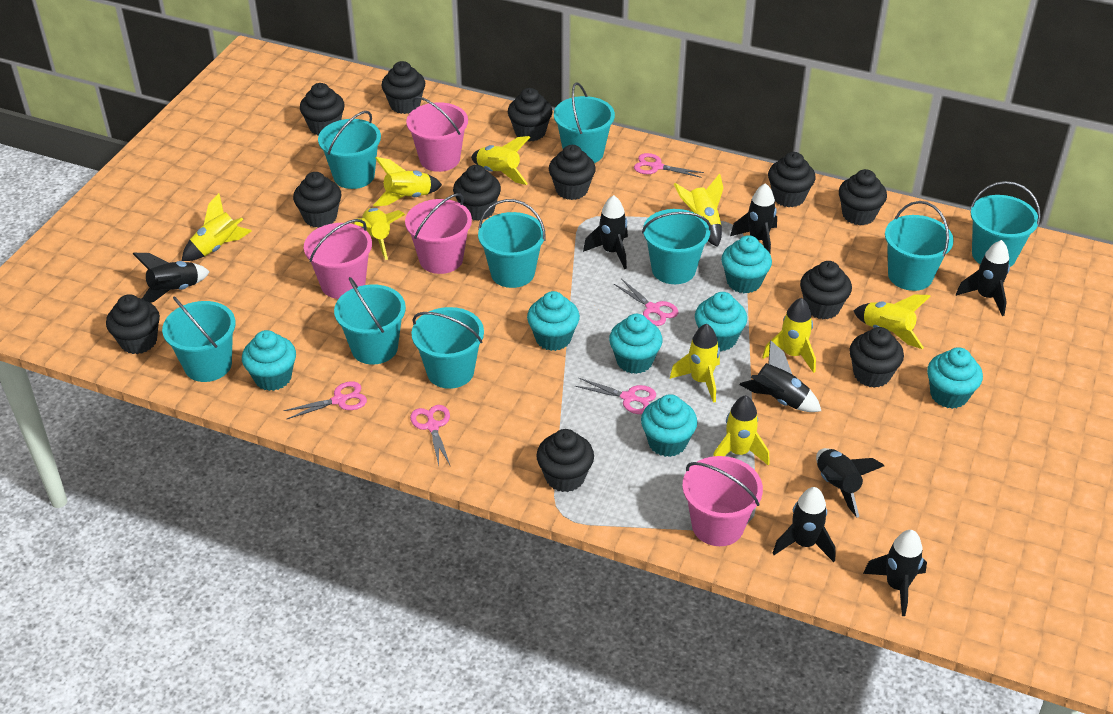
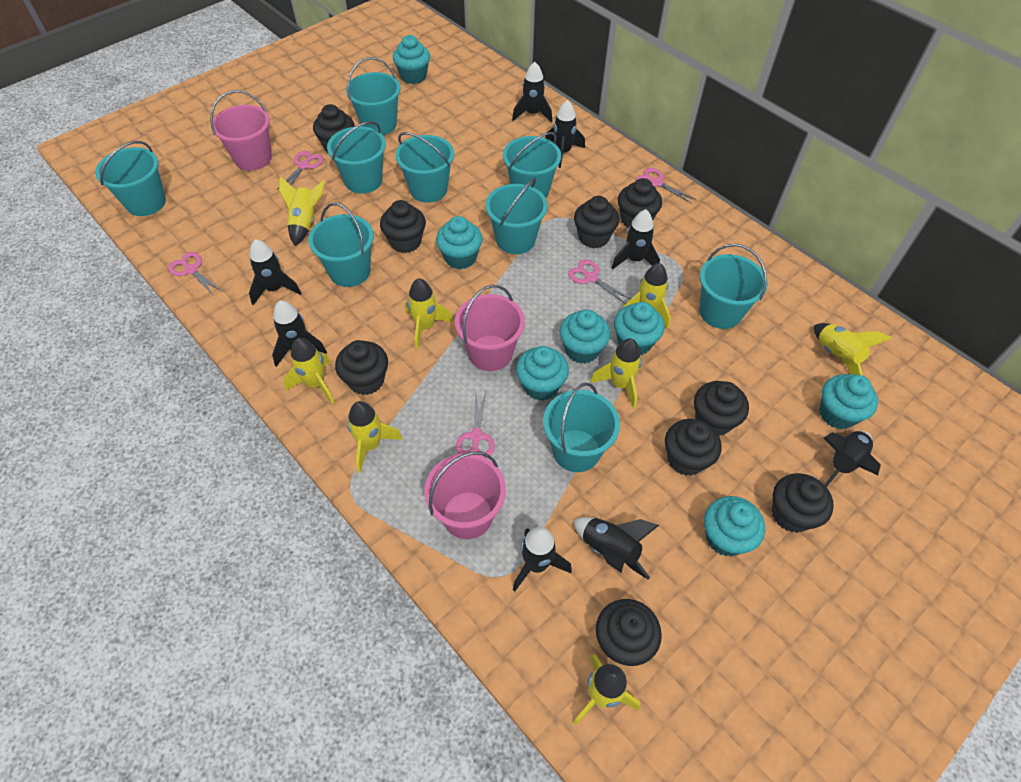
black cupcake: [106,294,160,354] [293,172,342,228] [300,83,345,136] [381,61,425,114] [453,165,501,221] [508,88,552,142] [536,429,594,492] [549,145,596,200] [768,152,816,207] [800,261,852,319] [839,169,887,225] [849,327,904,388] = 12 -> [313,104,354,153] [335,340,388,395] [380,200,426,253] [574,196,619,248] [596,599,662,666] [618,178,662,228] [665,419,722,476] [694,381,749,436] [772,473,834,533] = 9
pink bucket: [304,219,372,299] [405,193,472,274] [406,96,468,172] [682,456,763,546] = 4 -> [210,90,272,171] [424,451,506,539] [455,285,525,371] = 3
yellow rocket: [182,193,252,261] [354,208,405,260] [373,157,442,207] [471,136,530,185] [670,324,720,403] [674,174,723,247] [713,395,770,466] [762,298,816,373] [854,295,931,349] = 9 -> [279,176,325,246] [283,338,334,404] [347,401,403,473] [405,278,453,349] [573,654,640,725] [590,338,642,409] [623,263,671,329] [814,323,892,376] = 8

